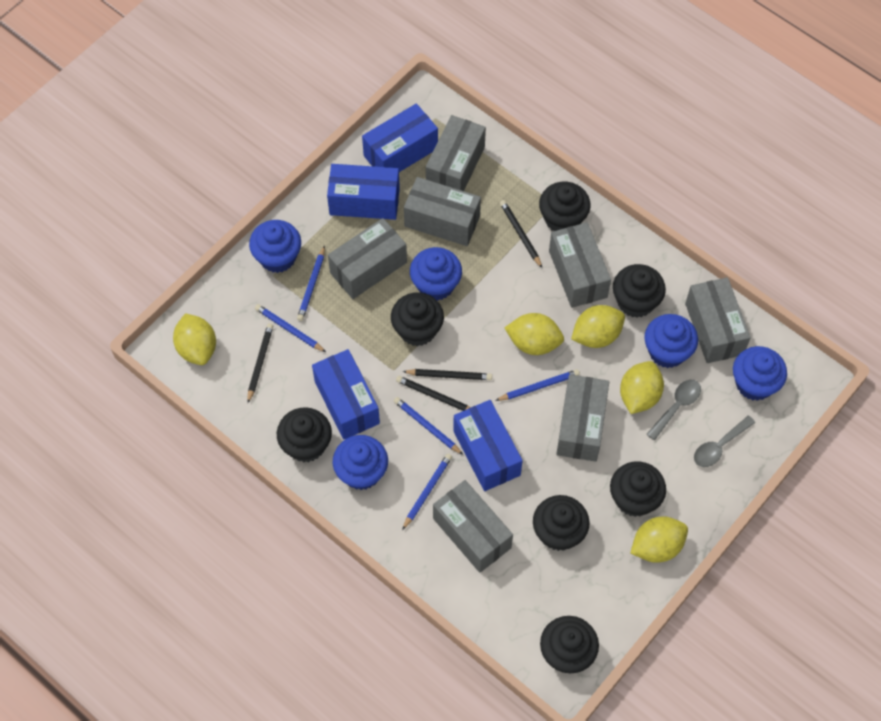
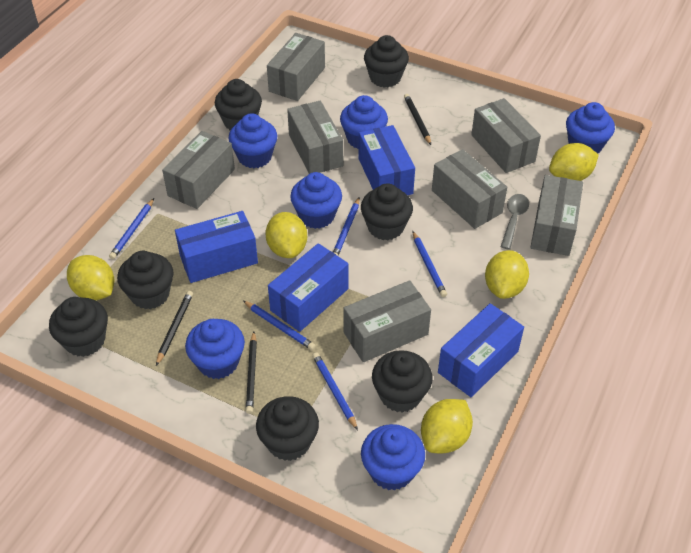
black pencil: [247,323,273,403] [396,376,471,411] [402,369,492,380] [500,200,542,268] = 4 -> [156,291,193,366] [246,331,257,414] [404,94,431,145] = 3
blue cupcake: [249,220,301,273] [333,435,388,490] [410,247,462,301] [644,314,698,368] [733,346,787,401] = 5 -> [185,319,245,379] [228,113,277,168] [290,172,342,229] [340,95,388,149] [361,424,425,491] [566,102,615,154] = 6
grey spoon: [646,380,701,440] [694,416,755,467] = 2 -> [501,194,529,250] = 1

